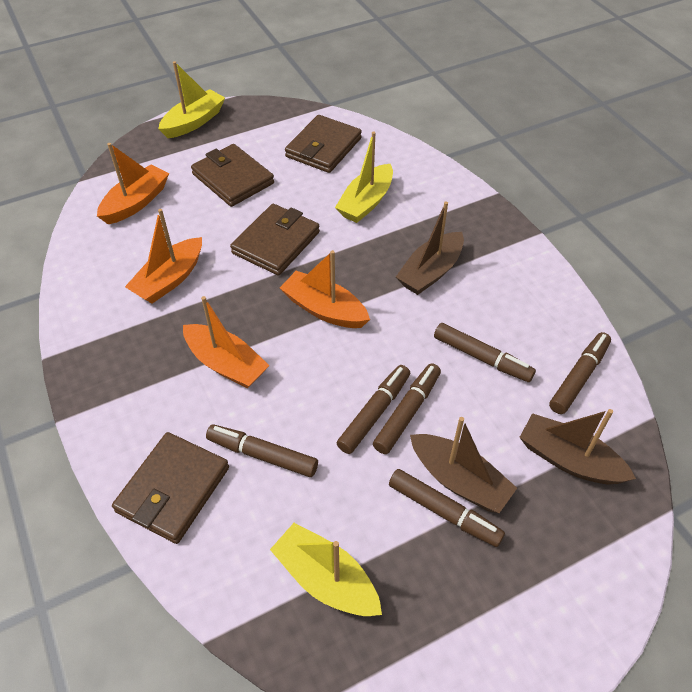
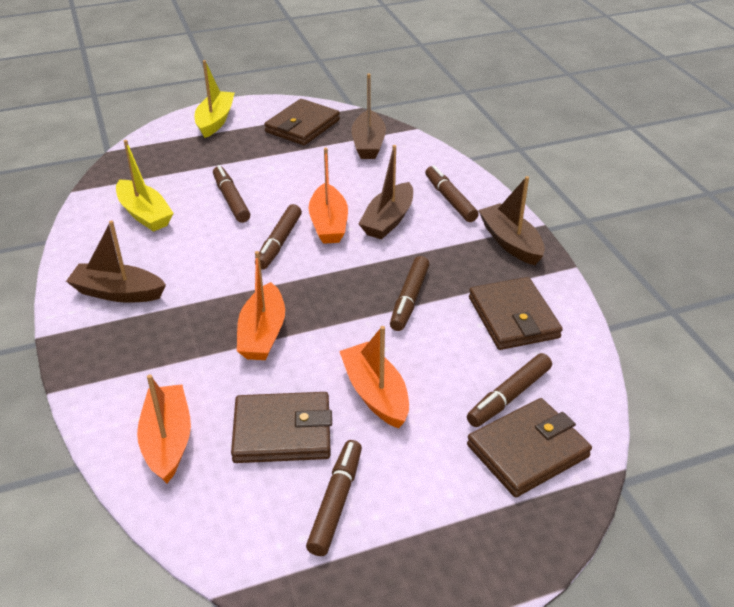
brown boat: [396,201,464,295] [410,417,517,513] [519,409,636,484] = 3 -> [66,220,166,303] [351,73,386,159] [359,145,413,240] [478,176,545,265] = 4
yellow boat: [158,61,225,138] [270,523,382,616] [335,131,393,223] = 3 -> [116,140,174,232] [194,60,235,138] = 2

